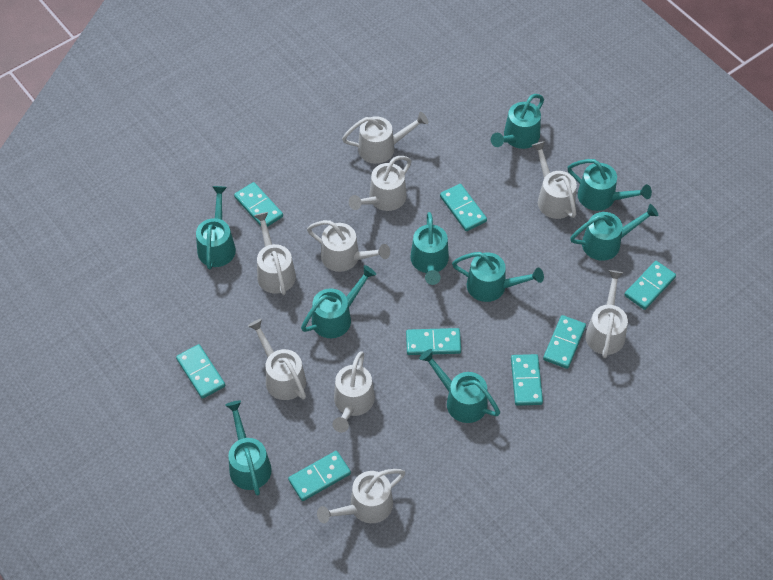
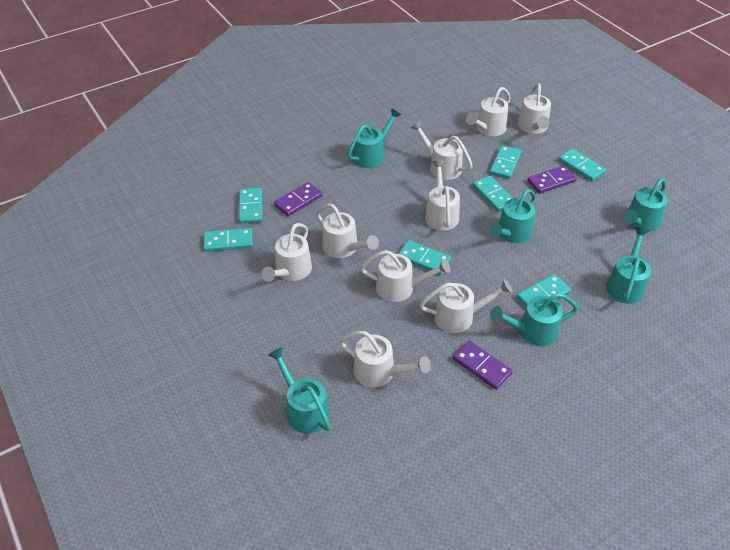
purple domino: none = 0 -> [274,182,322,216] [453,341,513,390] [527,166,576,194] = 3
turquoise domino: [176,344,225,399] [234,182,283,227] [288,451,351,501] [406,328,461,355] [440,184,487,231] [511,354,543,406] [543,315,586,369] [624,261,676,310] = 8 -> [204,228,253,252] [239,188,263,224] [398,240,451,275] [472,176,514,212] [489,145,521,179] [516,274,571,307] [558,149,606,182] = 7
turquoise watering can: [196,186,236,269] [225,400,272,496] [301,265,376,338] [410,212,449,285] [419,349,500,423] [452,252,544,302] [491,94,544,149] [567,159,652,211] [570,204,659,261] = 9 -> [268,347,331,434] [347,108,401,168] [488,189,536,243] [490,293,578,346] [606,227,651,304] [624,178,668,232] = 6

